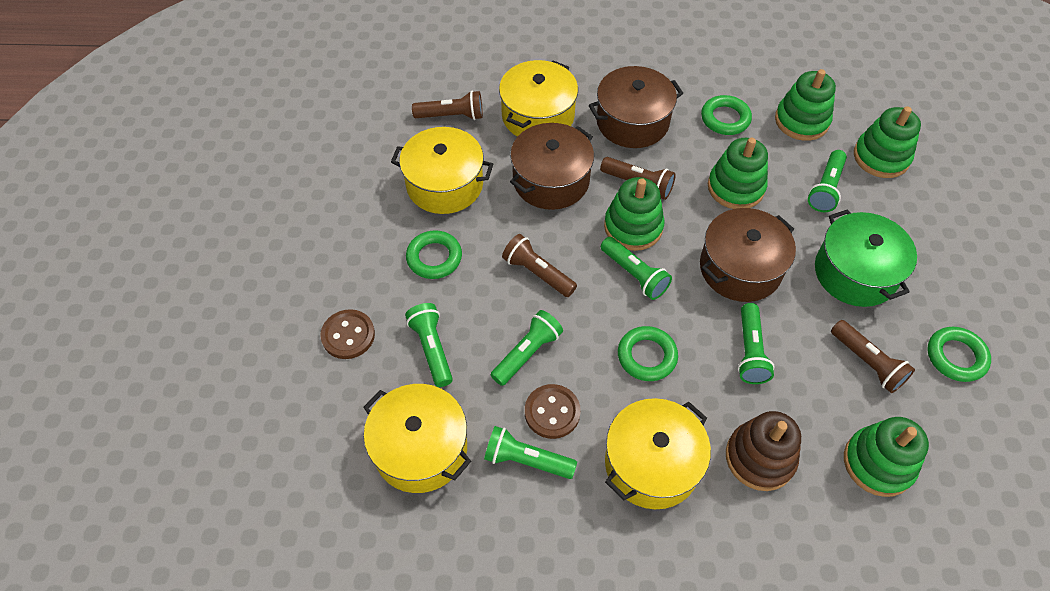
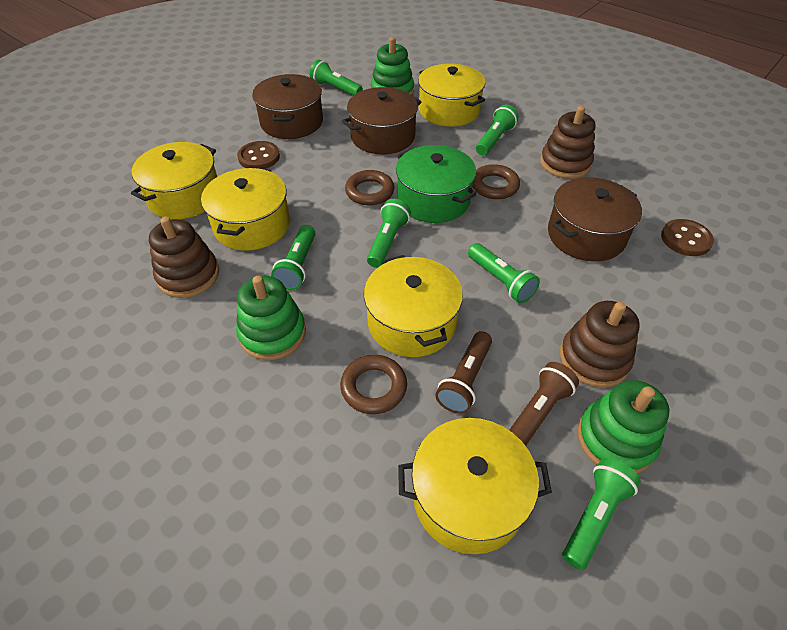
brown flashlight: [412,91,483,120] [502,234,577,297] [600,157,676,200] [831,320,915,393] = 4 -> [435,331,492,414] [509,362,579,446] = 2
brown ring: none = 0 -> [340,355,407,414] [345,170,394,205] [472,164,520,199] = 3
brown stacking toy: [726,411,801,491] = 1 -> [149,217,219,298] [540,106,595,179] [560,301,639,388] = 3
green ring: [406,230,462,279] [618,326,678,381] [701,95,752,135] [927,327,991,382] = 4 -> none = 0
green stacking toy: [604,177,665,251] [708,138,768,209] [775,69,836,141] [844,417,929,497] [854,106,921,178] = 5 -> [236,276,306,360] [371,37,414,95] [577,380,669,474] = 3
yellow pot: [363,384,471,493] [391,127,493,214] [499,60,578,137] [605,398,711,509] = 4 -> [131,142,217,219] [201,168,290,251] [364,255,463,357] [398,418,552,554] [418,64,485,127] = 5

